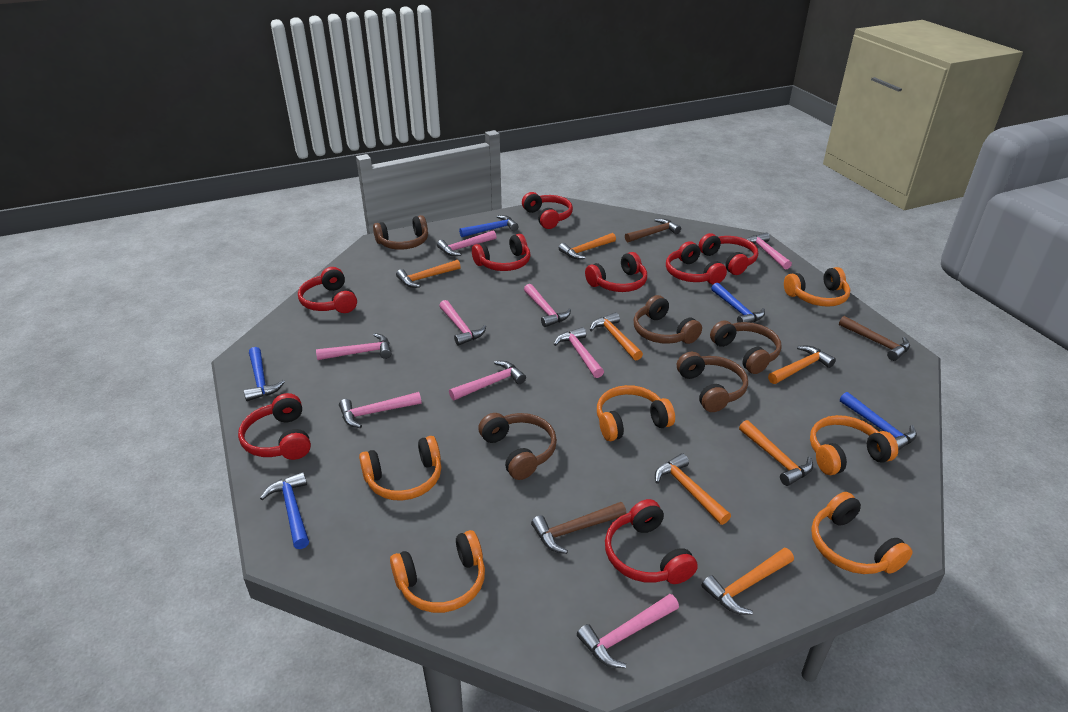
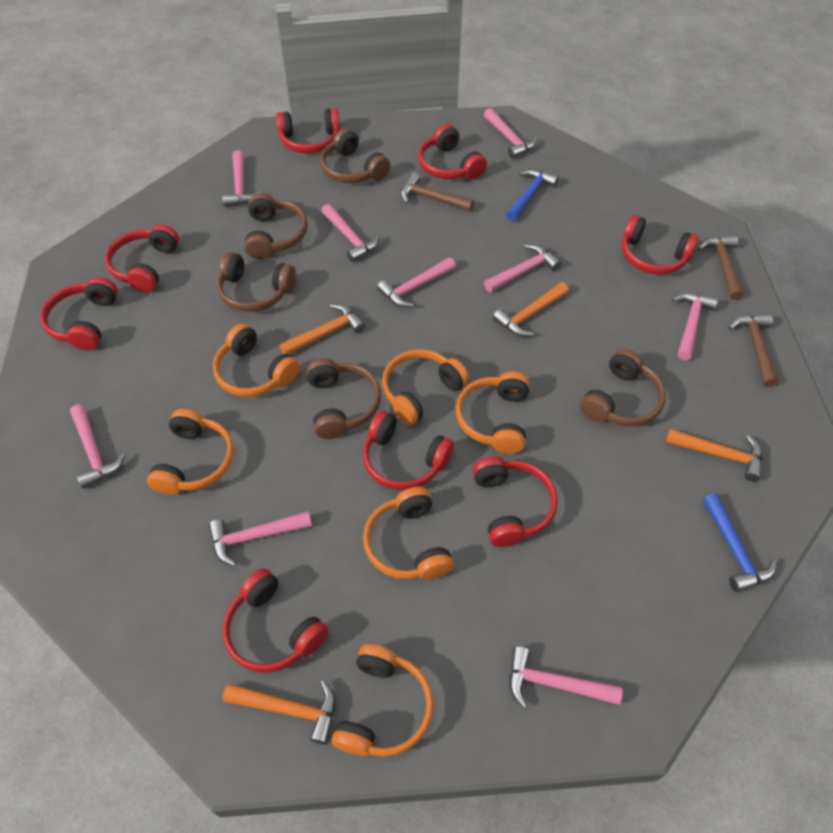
blue hammer: [244,347,285,401] [260,472,309,549] [459,215,519,237] [711,283,765,323] [840,392,917,450] = 5 -> [506,169,559,221] [703,493,777,592] = 2
orange hammer: [396,260,461,288] [559,233,616,259] [590,312,643,360] [655,453,731,525] [702,548,794,615] [739,420,813,486] [768,346,836,384] = 7 -> [223,680,336,745] [279,304,366,355] [493,282,569,337] [666,429,762,482] = 4

